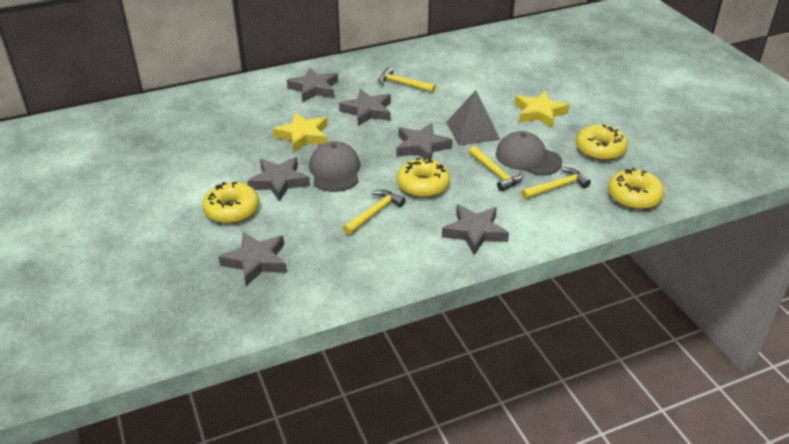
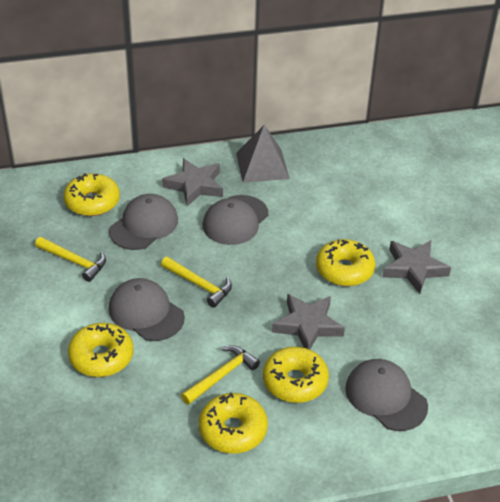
grey cap: [309,141,360,192] [496,131,562,176] = 2 -> [109,194,178,250] [109,278,185,341] [203,195,268,245] [345,359,428,431] = 4
grey star: [218,232,287,286] [247,157,310,202] [287,68,338,102] [339,89,391,126] [397,123,453,159] [442,205,509,255] = 6 -> [162,158,223,206] [272,294,345,350] [382,240,451,294] = 3
yellow donut: [202,182,259,224] [397,158,450,198] [576,124,628,161] [608,168,664,210] = 4 -> [64,173,120,216] [68,323,134,377] [199,393,268,454] [263,347,329,403] [316,239,375,286] = 5
yellow hammer: [343,190,405,235] [378,67,436,93] [469,146,523,191] [521,168,591,199] = 4 -> [35,237,106,282] [161,257,232,308] [181,345,260,405] = 3
yellow star: [273,113,327,153] [515,91,569,128] = 2 -> none = 0

